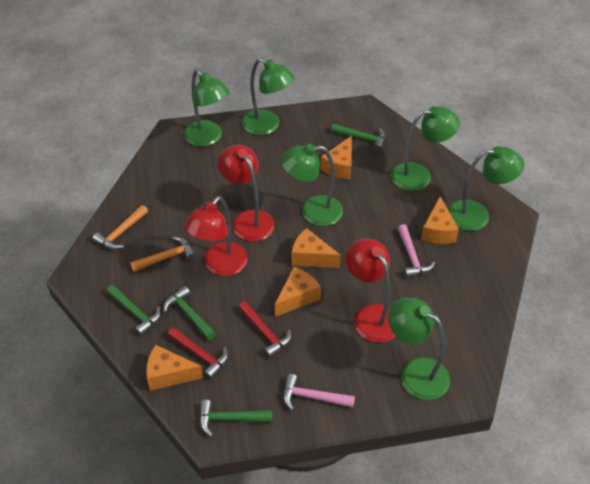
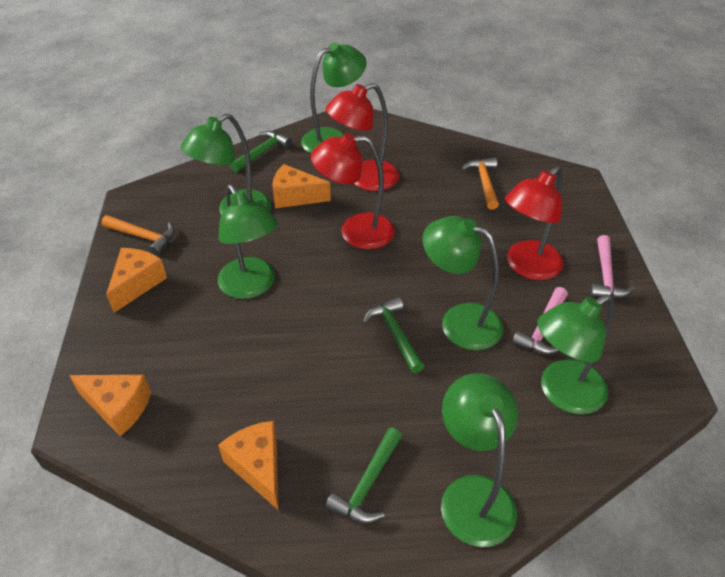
green hammer: [106,285,161,336] [163,286,216,340] [199,400,272,437] [331,124,386,151] = 4 -> [230,131,292,172] [326,428,402,523] [363,297,424,373] = 3
orange cheese: [146,345,203,391] [275,267,321,317] [292,228,341,268] [321,136,352,179] [421,196,459,244] = 5 -> [69,375,151,436] [106,248,167,313] [218,421,278,510] [272,164,331,208] = 4
red hammer: [167,327,228,379] [238,301,291,358] = 2 -> none = 0

